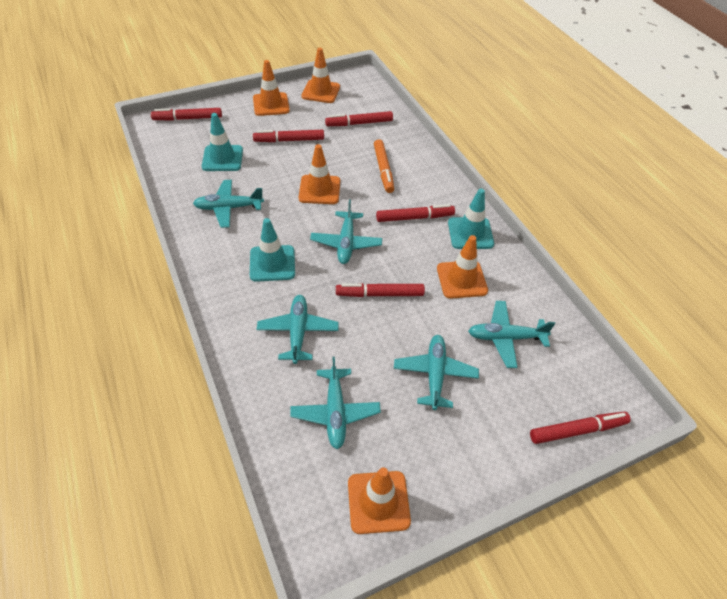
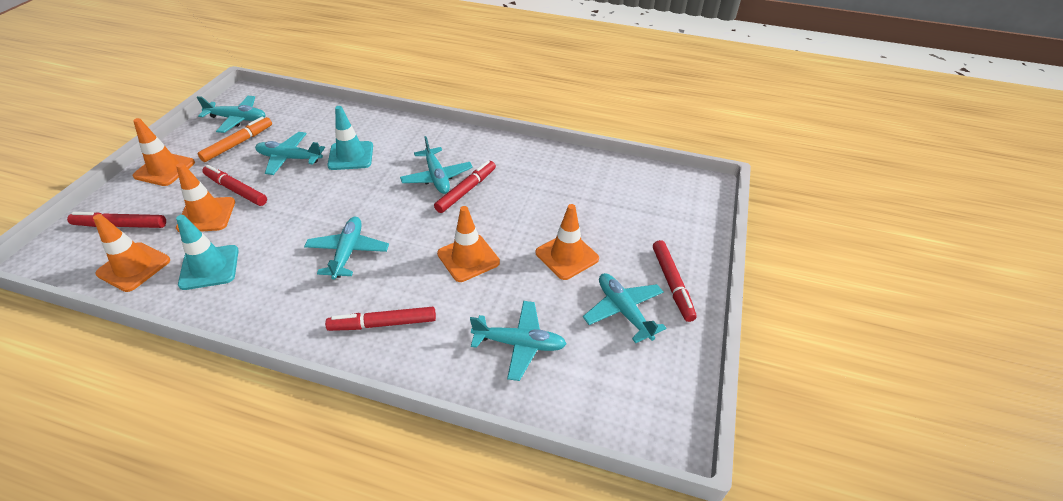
red marker: [151,108,222,121] [253,130,324,142] [325,111,393,126] [336,283,425,297] [376,204,455,222] [530,412,631,444] = 6 -> [67,212,166,228] [202,165,267,206] [325,307,436,331] [434,160,496,213] [653,240,697,322] = 5
turquoise traffic cone: [202,113,243,171] [250,218,295,282] [448,189,494,249] = 3 -> [176,215,239,290] [328,106,373,170] = 2

